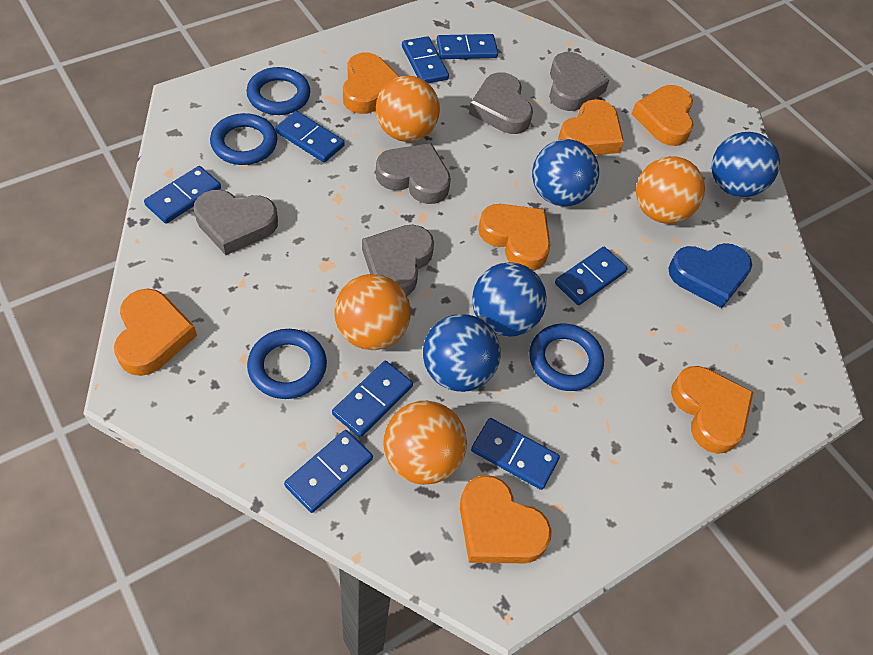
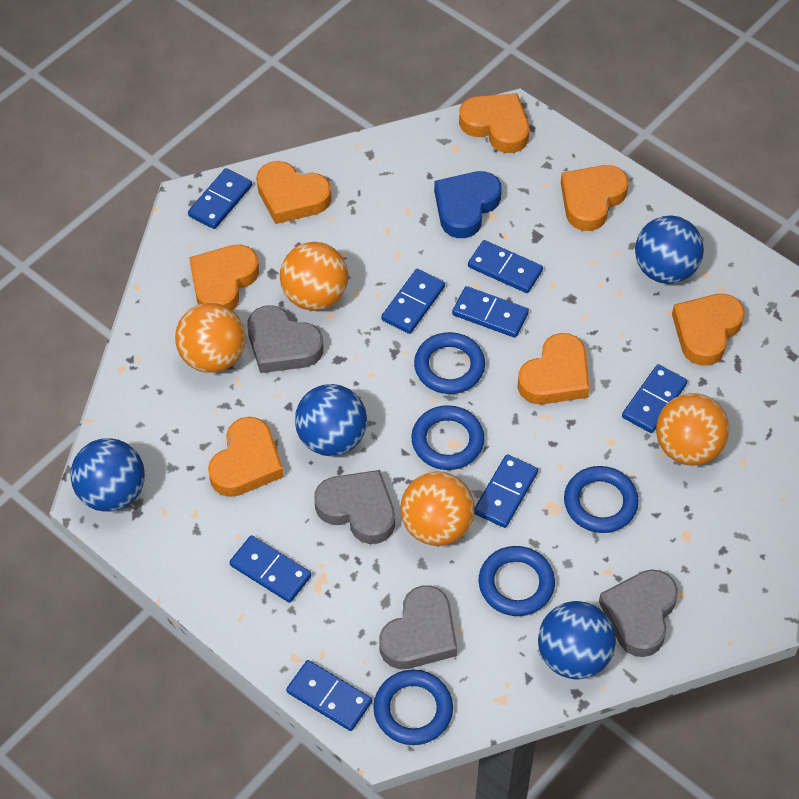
blue ring: [210,113,277,165] [246,67,310,115] [247,329,327,399] [529,324,604,391] = 4 -> [373,670,453,745] [411,405,484,470] [414,332,485,394] [479,546,555,616] [564,466,639,533] = 5
grey heart: [194,190,278,255] [362,225,434,296] [376,143,451,204] [469,72,533,134] [549,52,609,111] = 5 -> [248,305,323,373] [314,470,395,544] [379,586,457,669] [599,569,678,657] = 4

